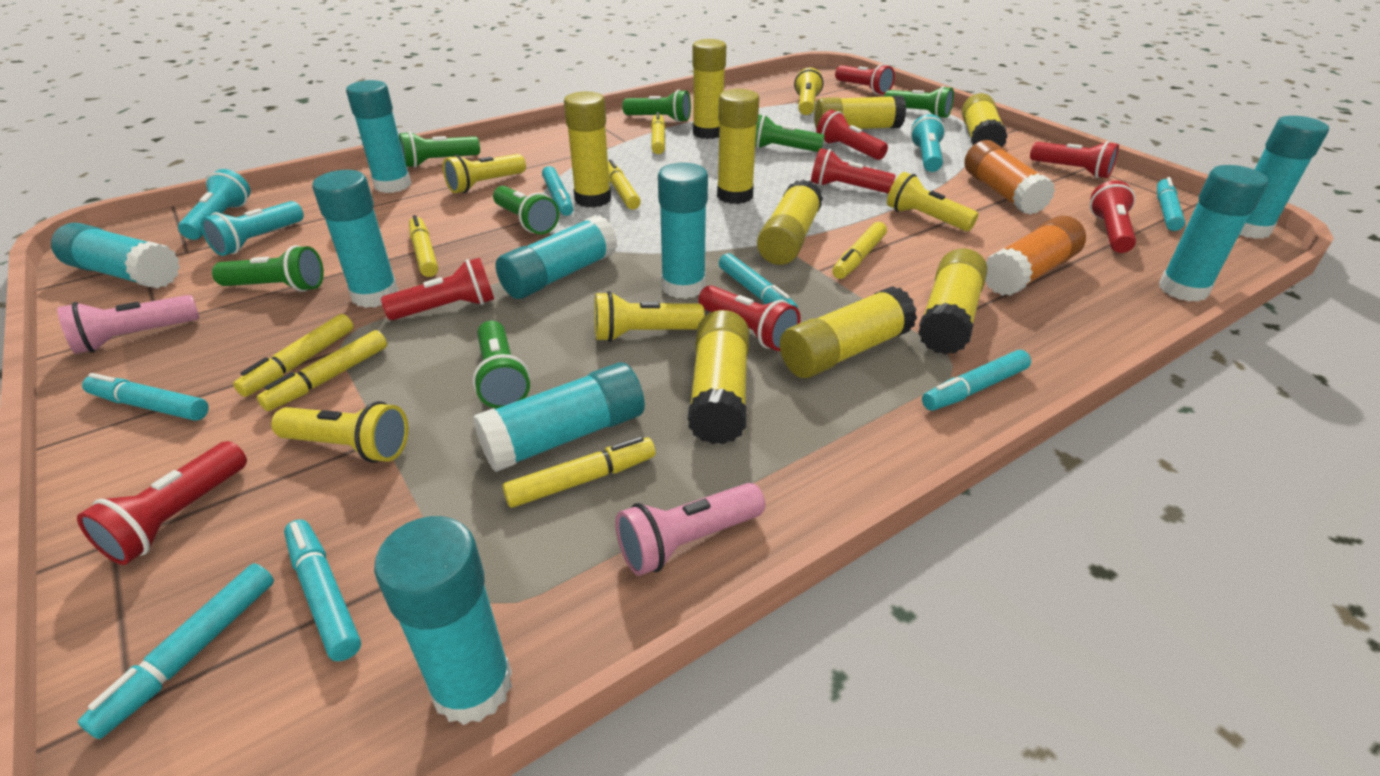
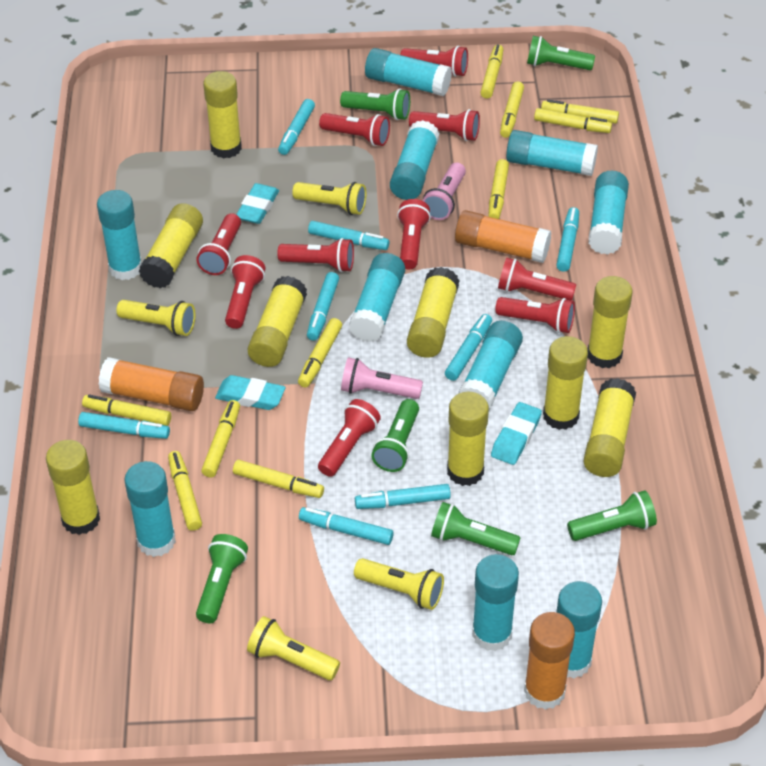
green flashlight: [212,245,324,292] [399,131,480,168] [472,321,530,409] [493,186,559,234] [622,89,691,122] [755,114,825,152] [884,86,954,118] = 7 -> [196,534,248,623] [340,89,410,120] [371,399,419,472] [431,502,520,555] [527,36,595,70] [567,490,657,541] = 6
orange glue stick: [964,140,1055,215] [985,216,1086,296] = 2 -> [99,357,204,411] [455,210,551,263] [524,612,575,710] = 3
red flashlight: [77,441,247,565] [381,258,494,320] [699,285,801,351] [811,148,896,193] [816,110,888,160] [835,64,895,95] [1030,141,1119,178] [1090,180,1136,253] = 8 -> [196,213,241,275] [225,255,265,329] [277,238,354,272] [318,399,381,477] [319,113,390,146] [397,199,431,269] [400,46,468,77] [409,109,480,141] [495,297,575,333] [498,258,576,300] = 10
turquoise eraser: none = 0 -> [215,375,285,410] [236,183,279,224] [491,402,542,465] = 3
turquoise flashlight: [178,169,251,240] [201,201,304,256] [910,114,945,172] = 3 -> none = 0
turquoise glue stick: [51,223,180,289] [312,170,398,308] [346,80,411,193] [374,516,512,725] [473,362,645,472] [496,215,618,299] [658,163,708,299] [1159,165,1268,302] [1239,116,1329,239] = 9 -> [97,190,142,280] [124,461,176,557] [349,253,405,342] [365,48,452,96] [390,120,440,200] [458,321,523,410] [472,554,519,651] [506,130,598,176] [557,581,602,678] [588,171,629,255] = 10
turquoise marker: [78,563,274,739] [82,373,209,421] [284,520,361,661] [542,166,573,216] [719,253,798,308] [922,350,1031,411] [1157,177,1185,231] = 7 -> [78,412,170,439] [278,99,315,155] [299,507,394,545] [307,272,339,341] [308,221,390,250] [355,484,451,509] [445,314,492,381] [556,207,579,272] = 8
yellow flashlight: [271,401,408,463] [443,154,526,193] [594,291,705,342] [794,68,823,115] [887,172,978,231] = 5 -> [116,300,196,336] [247,616,340,680] [292,182,366,215] [354,558,444,610] = 4
yellow marker: [233,314,354,397] [257,330,387,411] [409,215,438,277] [503,437,656,508] [608,159,641,209] [651,112,665,154] [832,222,887,279] = 7 -> [82,394,171,426] [168,451,202,531] [201,400,240,477] [233,460,324,498] [298,318,342,388] [480,44,503,99] [488,159,509,219] [500,82,524,138] [534,108,612,133] [541,99,619,124] = 10

